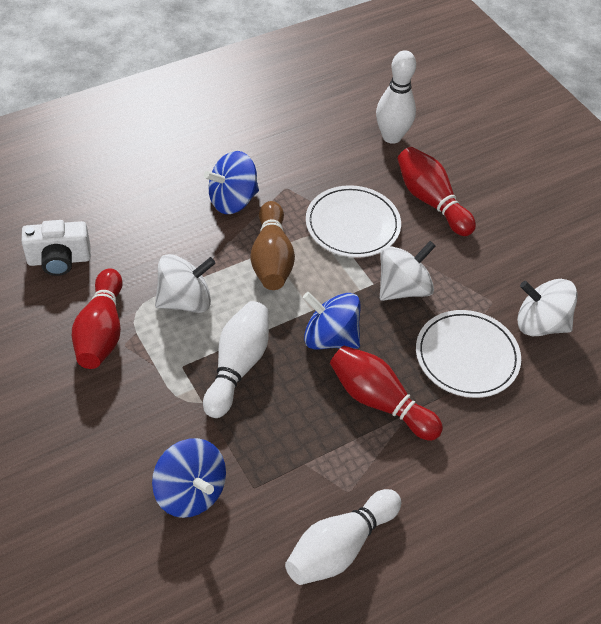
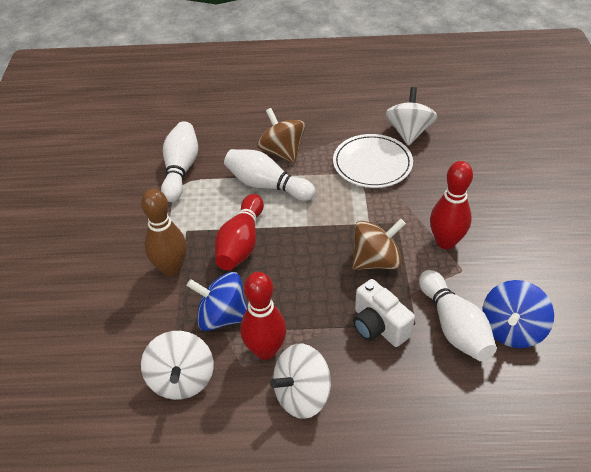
blue spinning top: [152,438,226,518] [204,151,259,214] [303,292,360,349] = 3 -> [187,272,247,331] [482,280,554,348] = 2
brown spinning top: none = 0 -> [257,108,305,163] [352,219,406,270] = 2
white plate: [306,185,401,258] [416,310,521,398] = 2 -> [333,134,413,188] = 1

